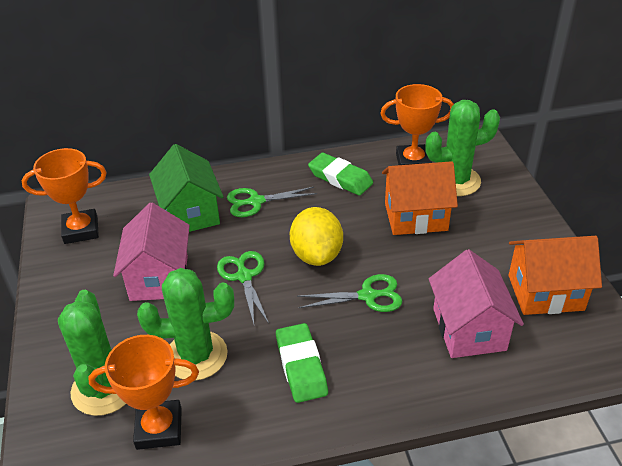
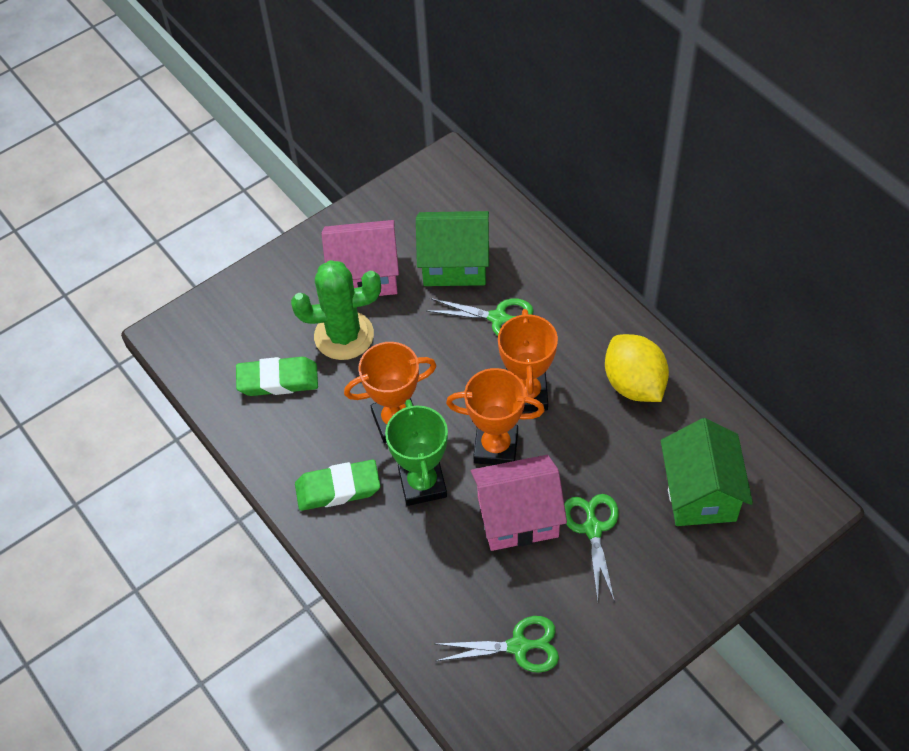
green cactus: [58,290,126,416] [137,268,234,381] [425,100,500,196] = 3 -> [291,260,381,360] = 1
green house: [149,144,224,232] = 1 -> [416,211,489,286] [661,418,753,526] = 2
green trophy: none = 0 -> [385,399,448,506] = 1
orange house: [382,161,458,235] [508,236,602,315] = 2 -> none = 0

